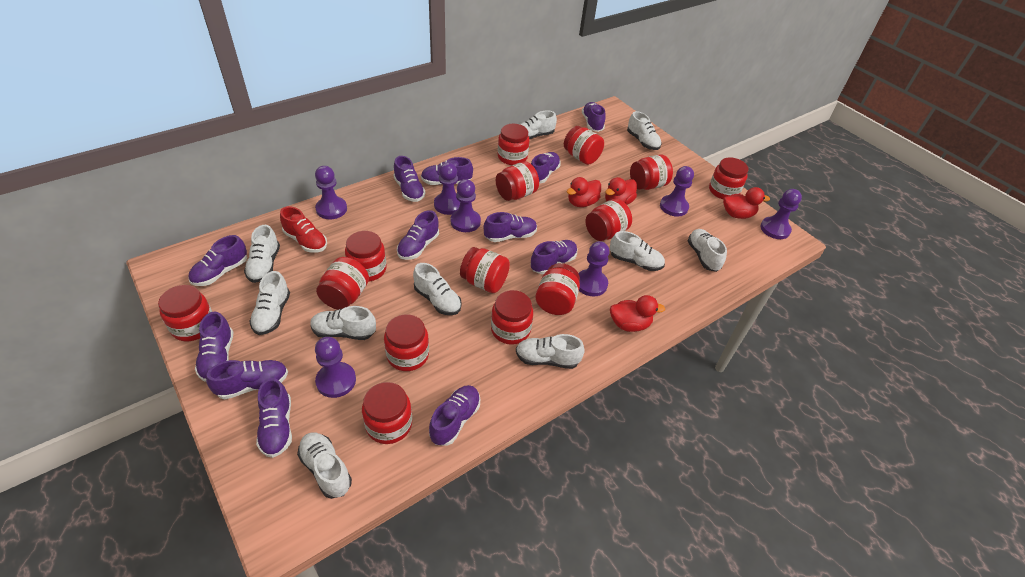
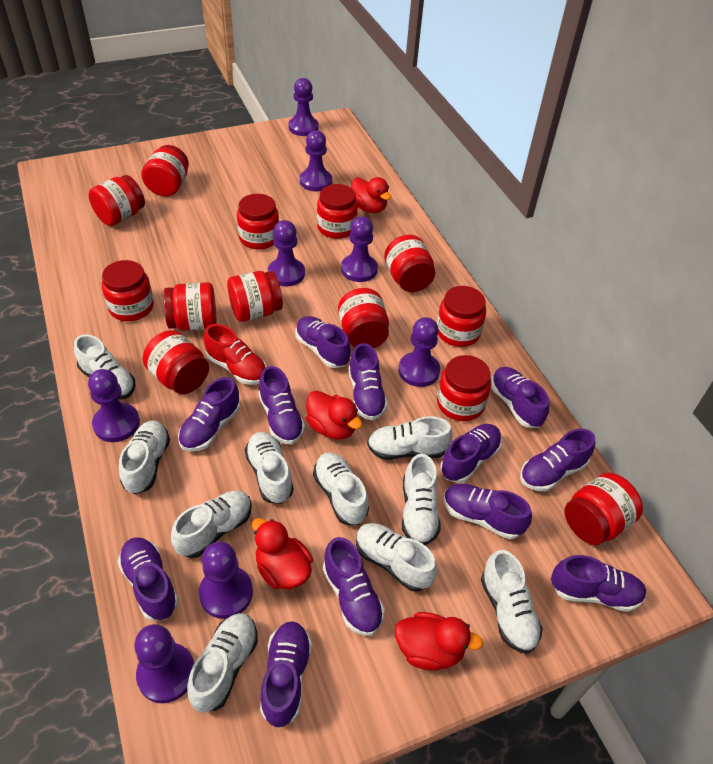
purple pawn: [315,166,347,219] [315,337,356,398] [434,162,460,215] [450,179,481,232] [578,241,610,296] [660,166,694,217] [761,189,802,239] = 7 -> [88,369,140,442] [134,624,194,703] [199,541,253,619] [268,220,305,286] [289,78,319,136] [300,130,332,191] [341,217,378,282] [398,317,440,387] = 8
red jar: [158,285,212,341] [316,257,369,310] [345,231,387,282] [362,382,412,444] [384,314,429,371] [460,247,510,293] [491,290,533,345] [496,161,539,201] [498,124,530,165] [536,263,580,315] [564,126,604,165] [586,199,632,241] [630,154,673,190] [709,157,748,200] = 14 -> [89,175,145,226] [102,260,154,321] [141,145,189,197] [143,330,209,394] [164,282,216,331] [227,271,283,322] [237,194,279,250] [317,184,358,239] [338,288,389,348] [384,235,435,292] [437,286,486,347] [437,355,491,421] [564,473,643,545] = 13

